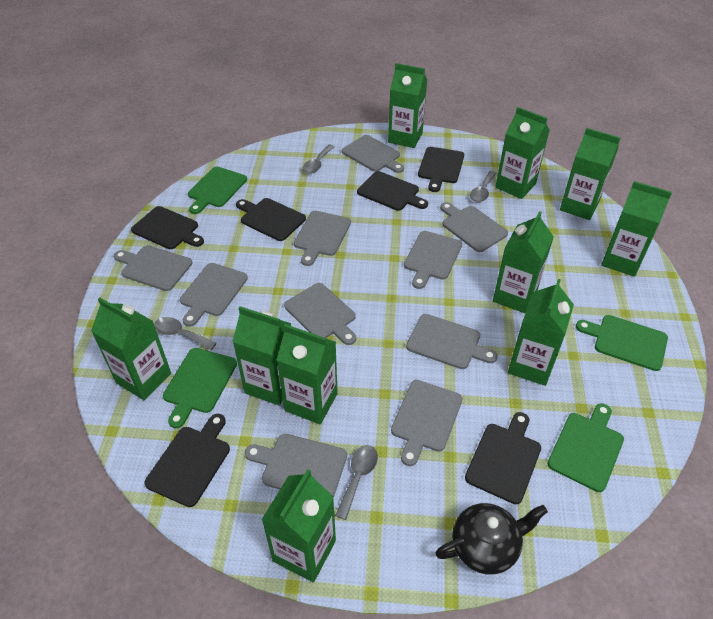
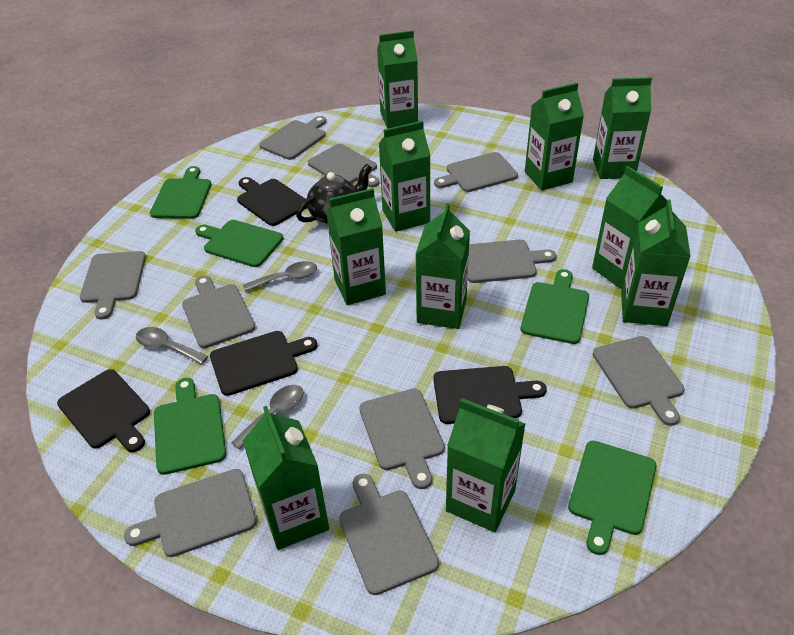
black cutting board: [131,206,204,249] [144,414,230,507] [236,198,306,241] [357,171,428,211] [418,147,464,192] [465,412,541,504] = 6 -> [57,369,150,452] [210,331,317,396] [237,177,307,226] [433,366,547,424] = 4
green cutting board: [163,348,237,428] [188,167,247,214] [547,403,624,492] [576,315,668,371] = 4 -> [150,166,211,219] [154,378,226,475] [195,220,284,267] [521,269,589,344] [568,441,656,555] = 5
grey spoon: [154,317,216,350] [303,145,335,174] [335,445,378,520] [470,171,497,202] = 4 -> [136,327,208,364] [231,385,304,449] [243,261,317,292] = 3

